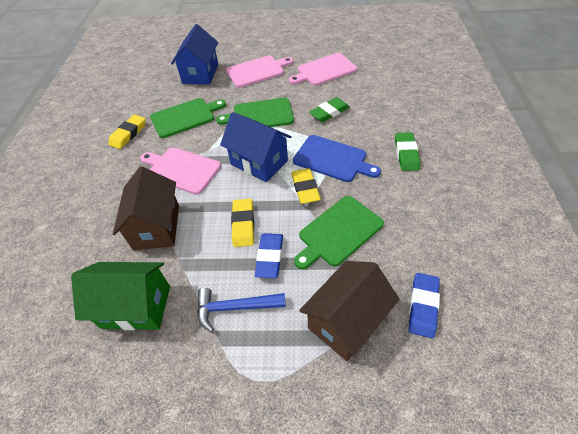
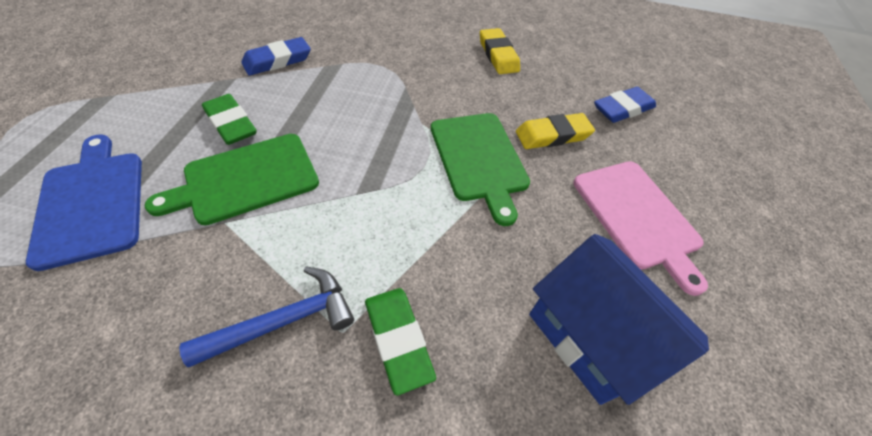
blue house: [171,24,218,85] [220,112,292,182] = 2 -> [529,234,709,405] = 1
brown house: [113,166,179,250] [299,261,400,361] = 2 -> none = 0
green cutting board: [150,98,226,138] [216,98,294,127] [294,196,384,269] = 3 -> [145,134,319,225] [431,113,530,226] = 2
green house: [71,262,170,330] = 1 -> none = 0
pink cutting board: [140,147,221,195] [226,56,293,88] [289,53,357,86] = 3 -> [574,161,708,296] = 1
yellow eraser: [108,115,146,149] [231,199,254,247] [291,168,321,204] = 3 -> [480,28,520,74] [516,113,595,149] = 2

